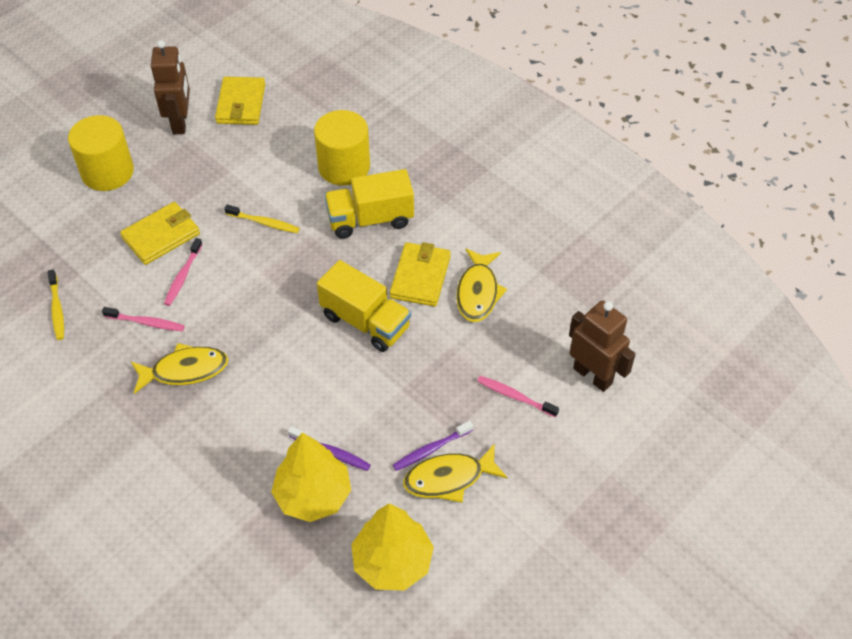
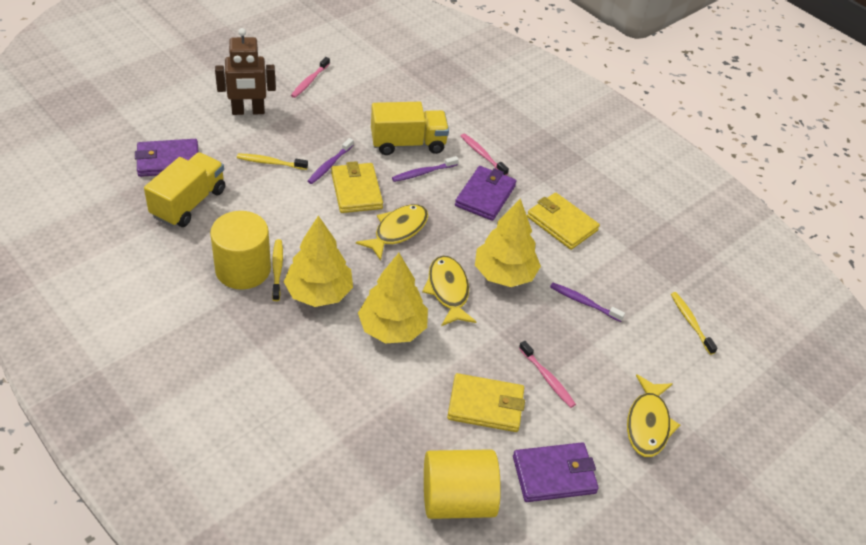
brown robot: [151,40,190,134] [569,300,635,392] = 2 -> [215,28,276,115] = 1
purple toothbrush: [288,426,371,471] [393,421,473,471] = 2 -> [307,138,354,184] [392,156,459,182] [550,283,625,322] = 3
purple wallet: none = 0 -> [135,139,198,177] [455,166,516,221] [513,442,599,502] = 3
yellow toothbrush: [48,269,64,340] [224,205,299,233] = 2 -> [237,153,308,170] [272,239,283,301] [671,292,717,355] = 3
yellow tree: [271,433,351,522] [351,503,434,591] = 2 -> [284,216,353,307] [358,253,428,343] [475,199,541,287] = 3

